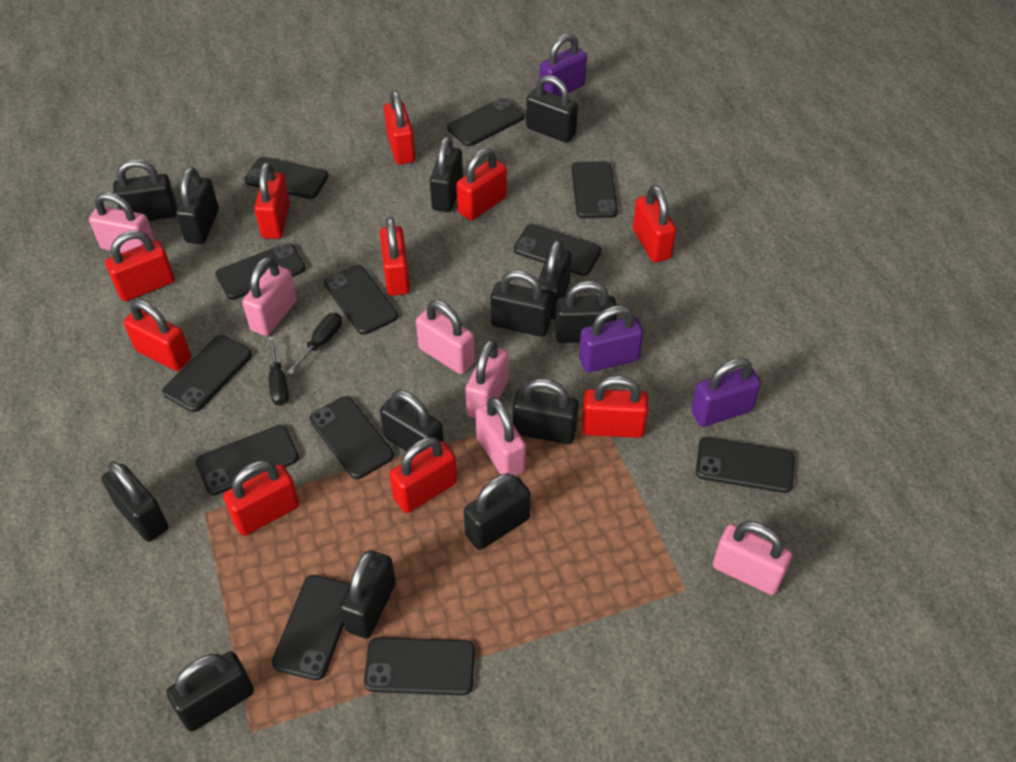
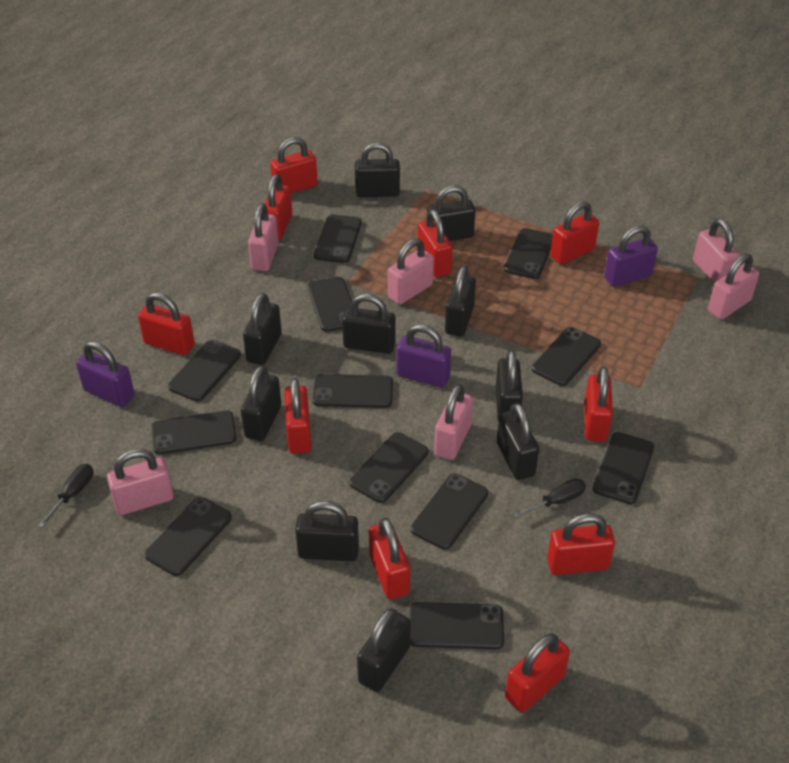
black padlock: [102,461,168,542] [113,159,177,221] [166,651,254,732] [176,167,219,244] [339,550,396,638] [380,390,444,453] [430,136,463,212] [464,473,531,550] [491,270,552,337] [513,379,579,444] [526,75,578,143] [538,240,572,319] [555,281,617,343] = 13 -> [241,366,281,441] [243,293,282,365] [295,501,359,561] [342,294,396,354] [355,143,400,197] [357,608,411,692] [427,186,475,241] [445,266,476,337] [495,350,523,421] [497,403,539,480] = 10

